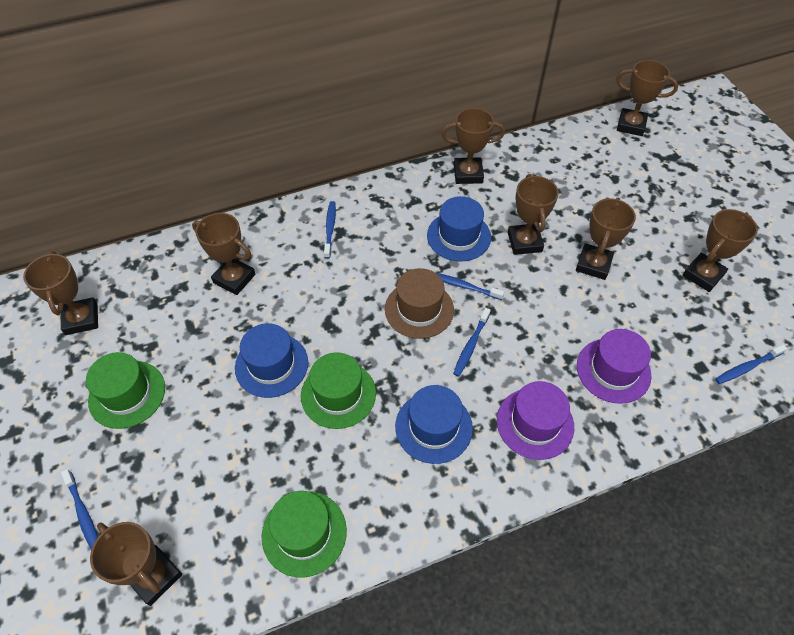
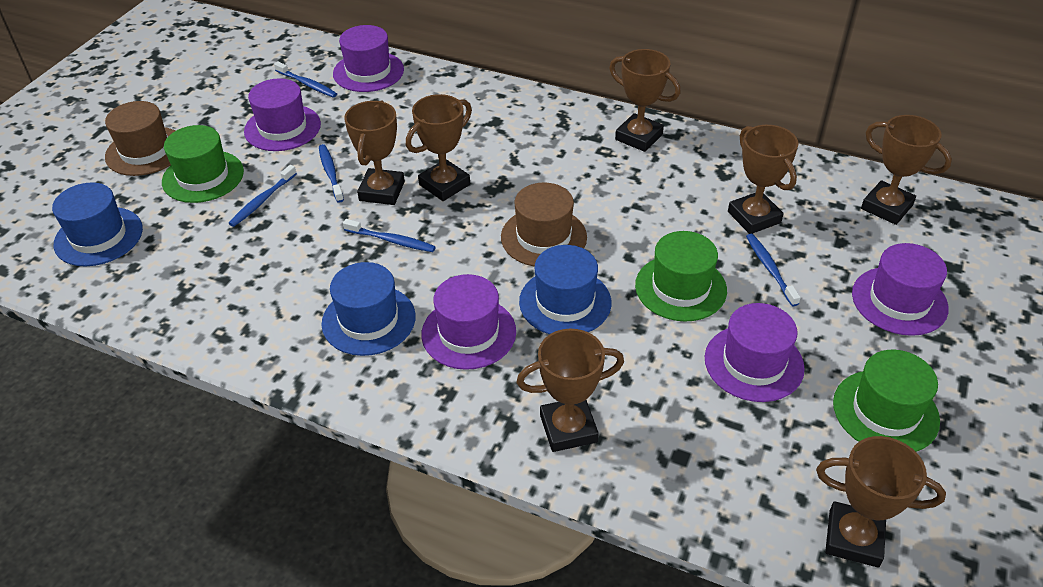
brown hat: [385,268,454,339] = 1 -> [105,101,175,176] [501,183,587,267] = 2
brown trophy: [23,251,98,335] [90,522,182,606] [192,213,255,295] [441,108,505,184] [508,174,559,255] [576,198,636,280] [616,60,678,136] [683,209,758,292] = 8 -> [344,100,405,205] [406,94,472,201] [516,329,624,452] [609,49,681,152] [728,125,798,234] [816,436,946,568] [861,115,952,225] = 7
purple hat: [497,381,574,460] [577,329,652,404] = 2 -> [244,78,321,151] [333,25,404,92] [421,274,516,370] [705,303,805,402] [852,243,949,336] = 5

